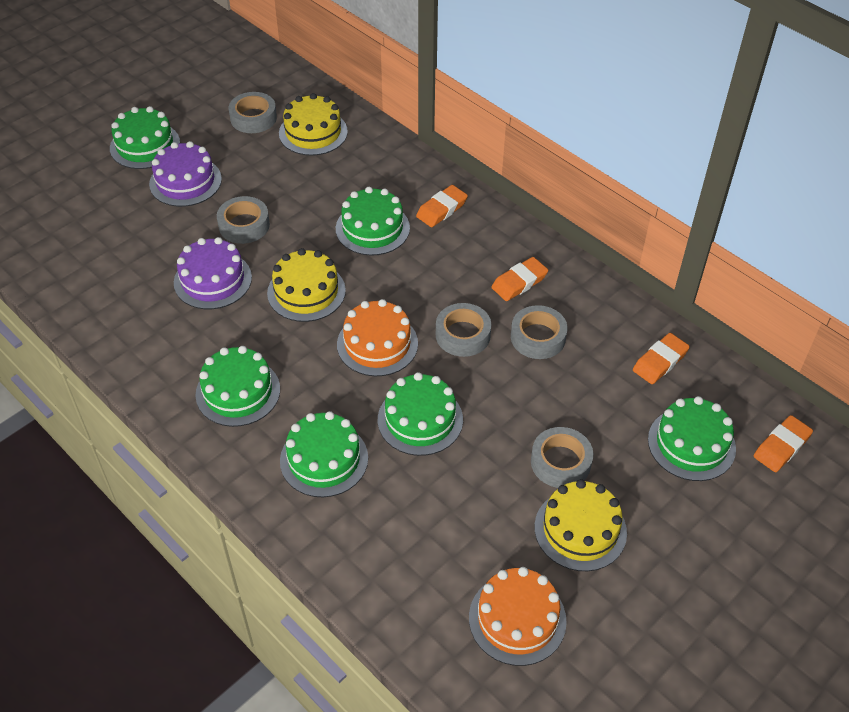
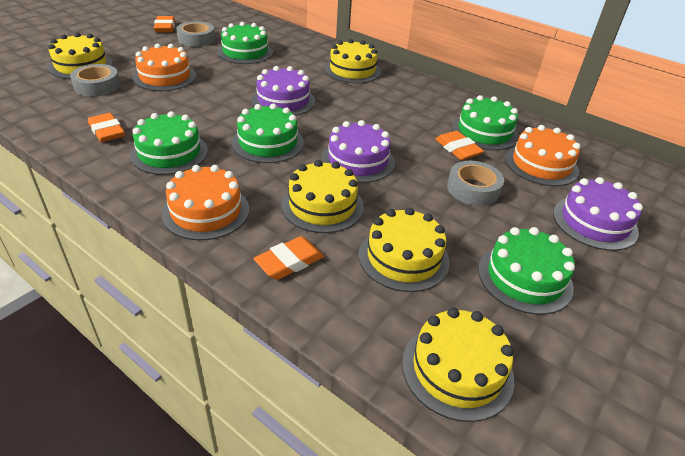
green cake: [110,106,180,169] [195,346,280,427] [280,411,368,497] [336,187,410,256] [378,372,463,456] [648,396,736,481] = 6 -> [130,111,208,175] [217,22,273,64] [232,104,304,163] [452,95,519,150] [478,227,575,315] = 5
grey tape: [217,196,270,244] [229,92,277,133] [436,303,491,357] [511,305,568,359] [531,427,593,488] = 5 -> [70,64,120,96] [176,21,215,47] [447,161,504,206] = 3
orange cake: [337,299,418,376] [469,567,567,666] = 2 -> [133,43,196,91] [162,165,249,240] [505,125,581,186] = 3
purple cake: [149,141,222,207] [174,237,252,309] = 2 -> [252,66,315,116] [322,120,395,183] [553,177,643,251] = 3
yellow cake: [267,248,346,322] [279,93,348,156] [534,479,627,571] = 3 -> [48,33,113,79] [281,160,364,233] [325,39,381,83] [359,207,450,292] [402,308,514,422] = 5

